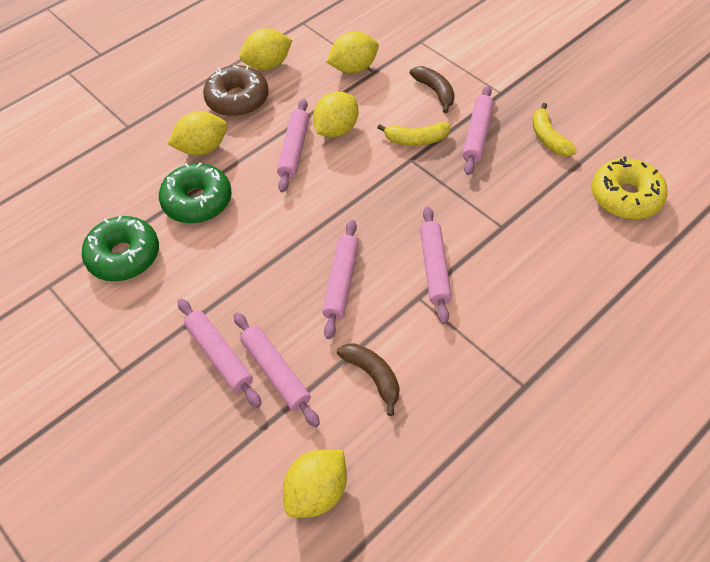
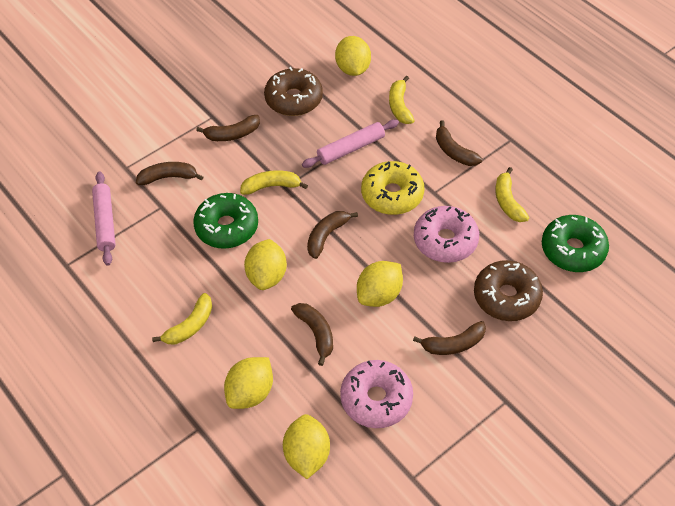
brown banana: [337,343,400,416] [410,66,455,113] = 2 -> [136,162,203,185] [196,115,260,141] [291,303,333,366] [307,211,358,259] [413,321,486,355] [436,120,483,166] = 6
brown donut: [203,65,269,117] = 1 -> [264,67,323,116] [474,260,543,321] = 2
pink donut: none = 0 -> [340,360,413,428] [414,206,479,263] = 2
pink rolling pin: [178,299,261,408] [234,312,320,427] [277,99,309,192] [322,220,359,339] [420,206,452,324] [463,85,494,175] = 6 -> [92,172,116,266] [302,119,399,168] = 2
yellow banana: [377,122,450,146] [533,103,577,157] = 2 -> [152,293,212,344] [240,170,308,195] [389,76,415,124] [495,167,529,222] = 4

